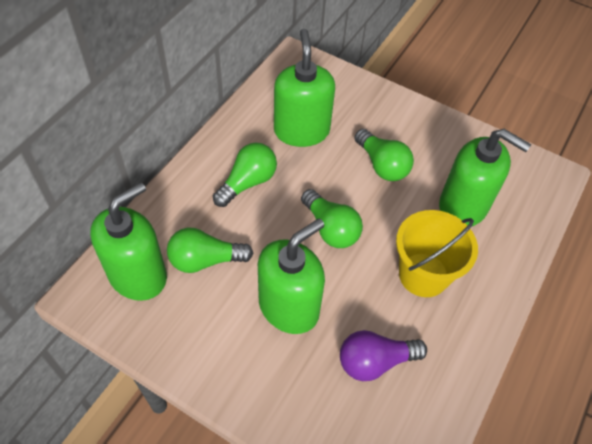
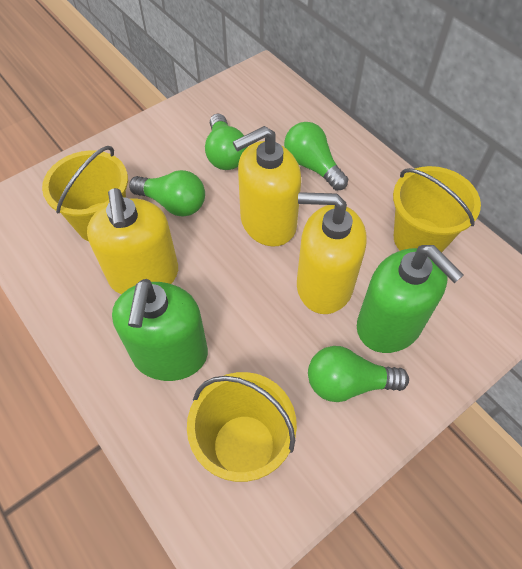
green soap dispenser: [90,182,167,301] [258,218,325,334] [274,29,335,147] [439,129,531,226] = 4 -> [112,279,208,381] [357,245,464,353] = 2
purple light bulb: [340,330,427,381] = 1 -> none = 0
yellow bucket: [396,210,478,297] = 1 -> [42,146,128,242] [187,372,297,482] [393,166,481,252] = 3
yellow soap dispenser: none = 0 -> [87,188,178,294] [233,126,301,247] [297,192,366,314] = 3

